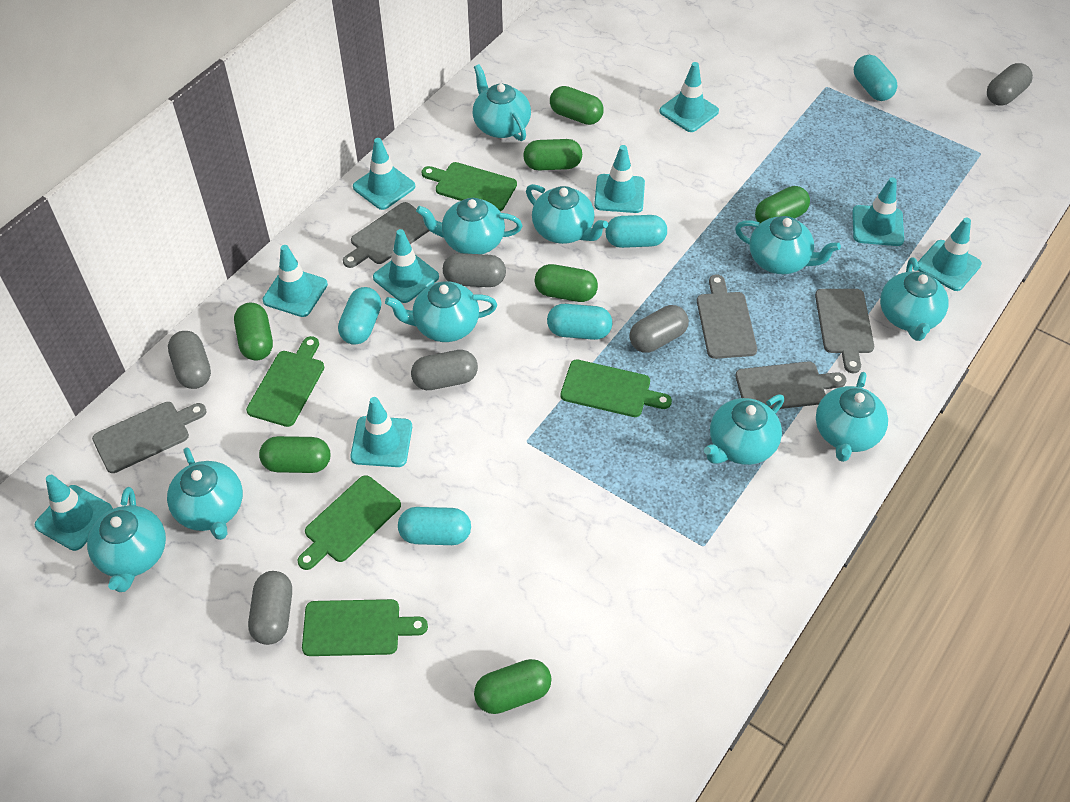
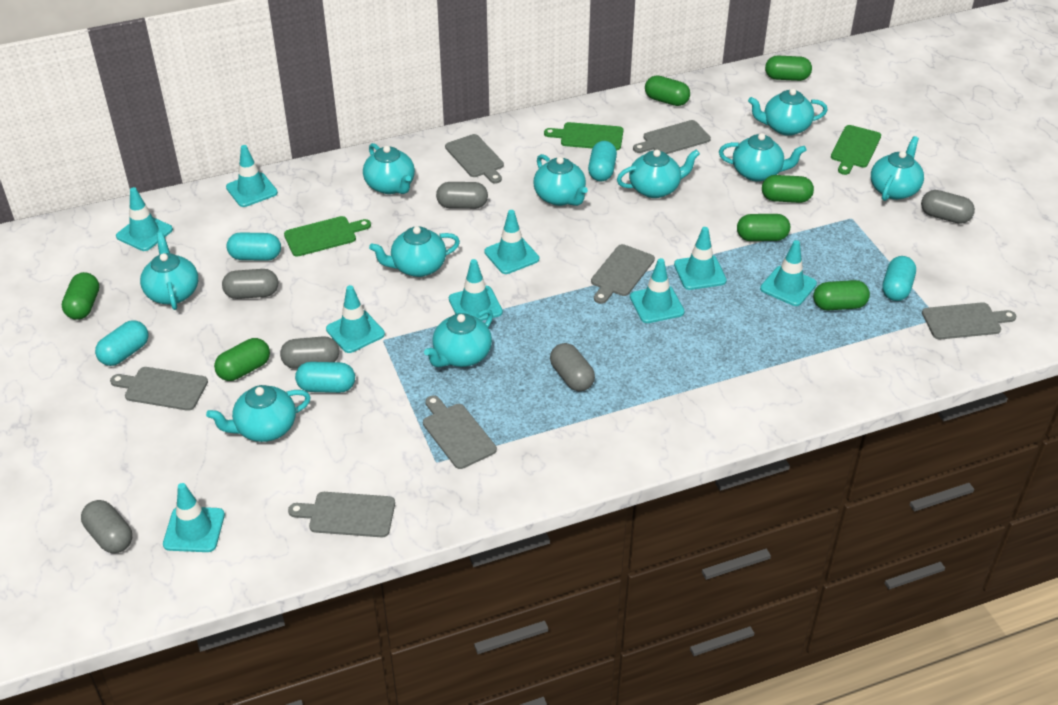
green cutting board: [246,336,324,427] [297,475,401,570] [302,599,428,656] [421,162,517,211] [560,360,672,417] = 5 -> [284,216,371,257] [544,122,623,150] [831,125,881,175] = 3
grey cutting board: [92,402,207,473] [343,202,429,268] [697,274,757,359] [735,361,847,409] [815,289,874,373] = 5 -> [110,367,208,411] [288,492,395,537] [423,396,497,469] [445,134,504,184] [591,244,655,304] [633,120,711,154] [922,302,1017,340] = 7

